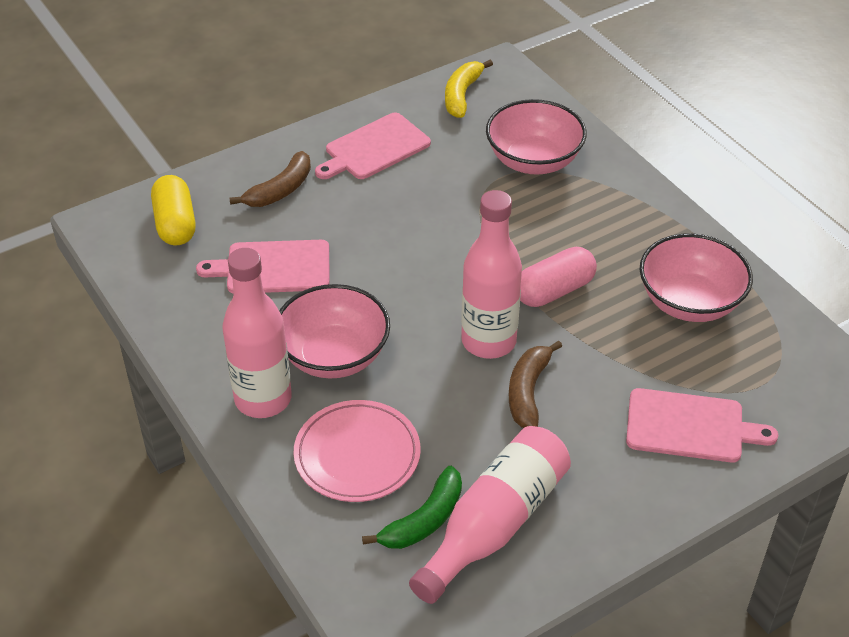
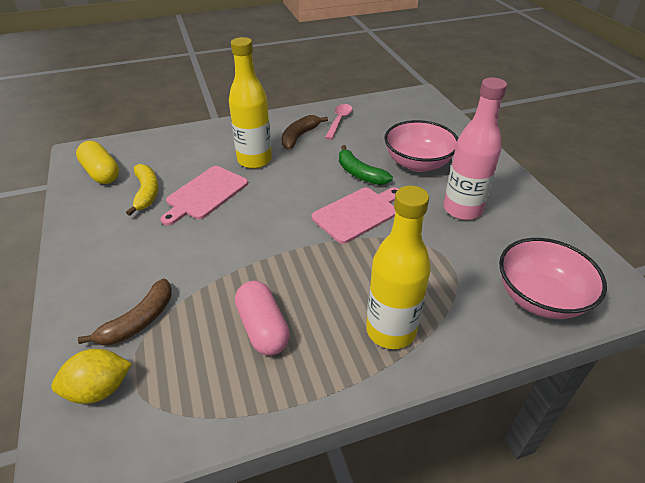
pink bottle: [222,248,292,418] [409,426,571,604] [461,190,522,359] = 3 -> [443,77,507,220] = 1
pink bowl: [279,284,390,379] [486,99,587,175] [639,233,753,322] = 3 -> [384,120,458,172] [499,238,607,319] = 2
pink cutting board: [196,240,329,293] [315,112,431,179] [626,388,778,463] = 3 -> [160,166,248,225] [312,188,399,244] = 2
pink plate: [293,400,421,502] = 1 -> none = 0
pink spoon: none = 0 -> [325,104,353,140] = 1
yellow bottle: none = 0 -> [229,37,272,169] [366,186,431,349] = 2
yellow lemon: none = 0 -> [51,349,132,404] = 1

